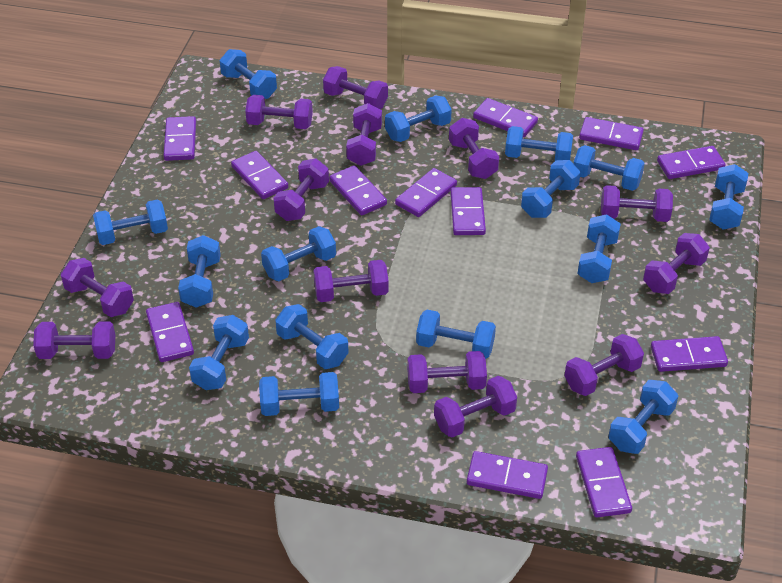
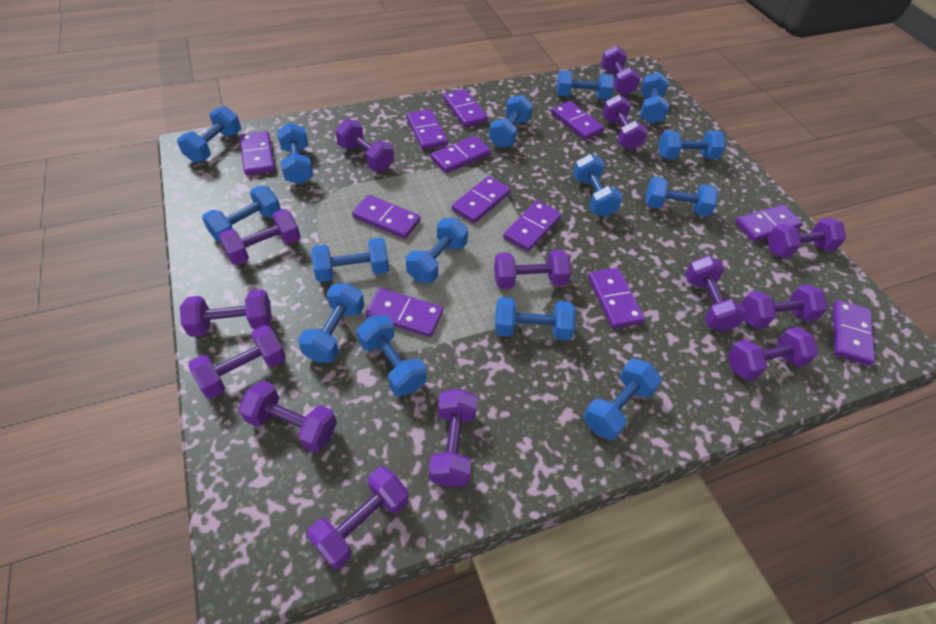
purple dumbbell: [33,321,115,359] [61,258,134,317] [245,95,313,129] [273,159,329,221] [313,260,389,302] [323,66,388,109] [346,103,382,166] [407,351,487,393] [434,376,517,438] [449,118,499,179] [564,334,644,396] [601,185,673,222] [643,233,710,294] = 13 -> [180,289,272,337] [188,325,286,399] [219,209,301,265] [239,380,337,453] [307,466,409,569] [335,119,394,171] [429,389,478,487] [494,250,571,289] [601,46,641,96] [602,95,648,150] [685,256,747,332] [728,327,818,381] [741,284,827,329] [767,218,846,258] = 14

